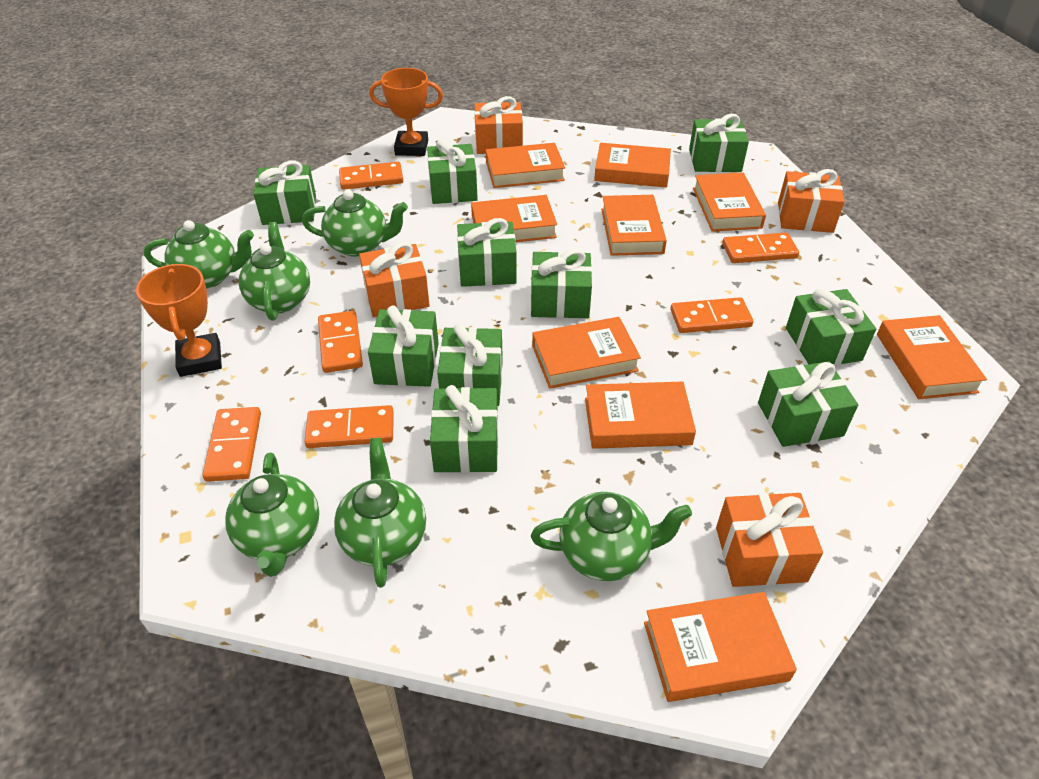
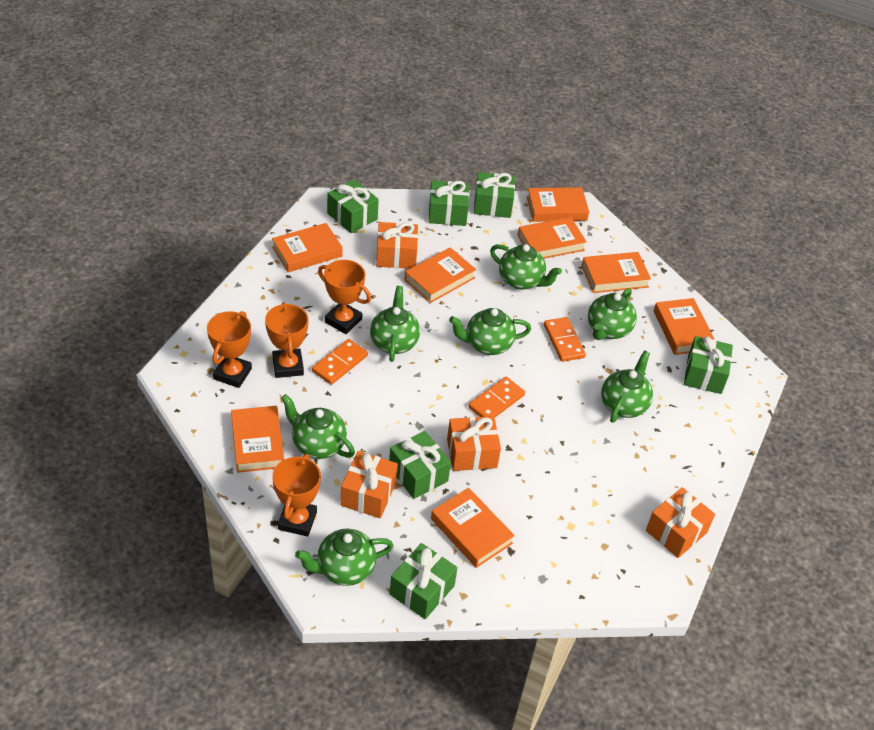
green gift: [253,161,316,225] [368,305,439,387] [427,139,478,204] [430,385,498,473] [437,324,503,406] [457,218,517,287] [531,249,592,318] [689,114,749,172] [758,361,858,447] [786,289,876,366] = 10 -> [327,179,379,233] [389,431,451,499] [390,543,458,619] [428,180,469,226] [474,172,515,218] [684,336,733,394] = 6
green teapot: [144,220,254,289] [225,452,319,577] [239,222,310,321] [302,190,408,257] [334,438,426,588] [531,492,692,581] = 6 -> [281,394,355,459] [295,529,394,586] [370,286,420,362] [449,308,531,355] [490,244,562,290] [588,288,637,340] [601,350,653,423] = 7
orange book: [471,195,557,242] [486,143,565,188] [532,317,641,389] [585,382,696,449] [594,143,671,187] [601,195,667,256] [644,592,797,702] [693,173,766,232] [877,315,987,399] = 9 -> [231,406,284,473] [272,223,343,272] [404,247,476,303] [431,488,515,568] [518,217,587,259] [527,187,589,222] [582,252,651,293] [654,298,715,355] = 8
orange domino: [202,407,261,482] [304,405,394,448] [318,311,363,373] [339,162,403,190] [671,297,753,333] [722,232,799,263] = 6 -> [312,339,368,385] [468,377,525,418] [544,317,586,362] = 3
orange trophy: [136,264,222,377] [369,68,443,156] = 2 -> [207,311,252,388] [265,302,308,378] [272,454,321,537] [318,260,371,334] = 4

